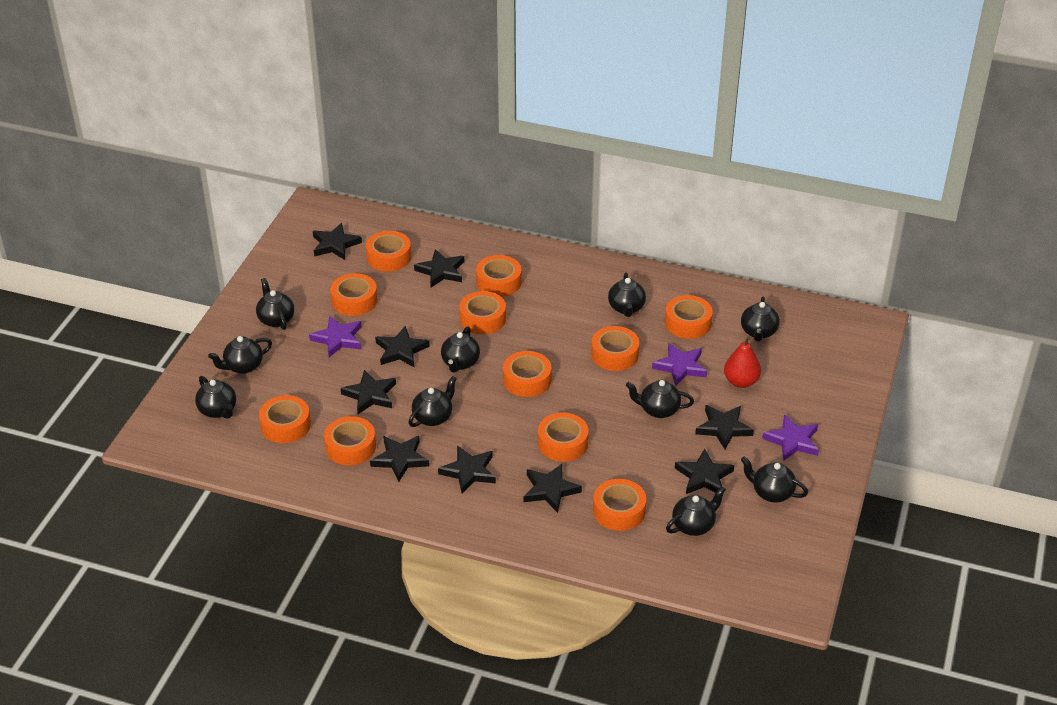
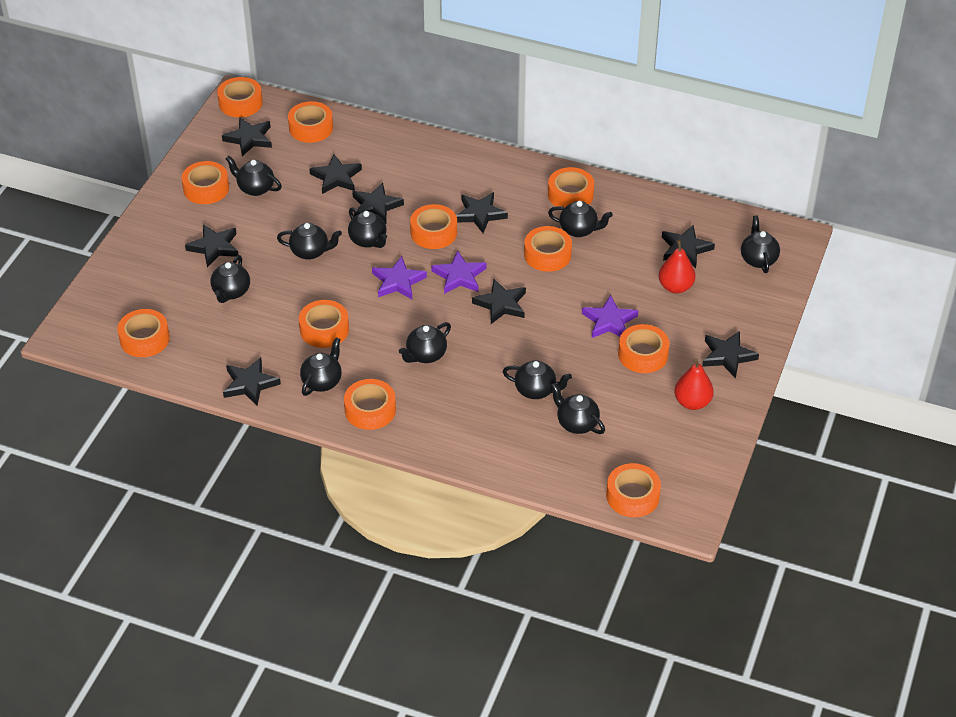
red pear: [724,336,761,388] = 1 -> [659,240,696,294] [674,358,714,410] = 2

